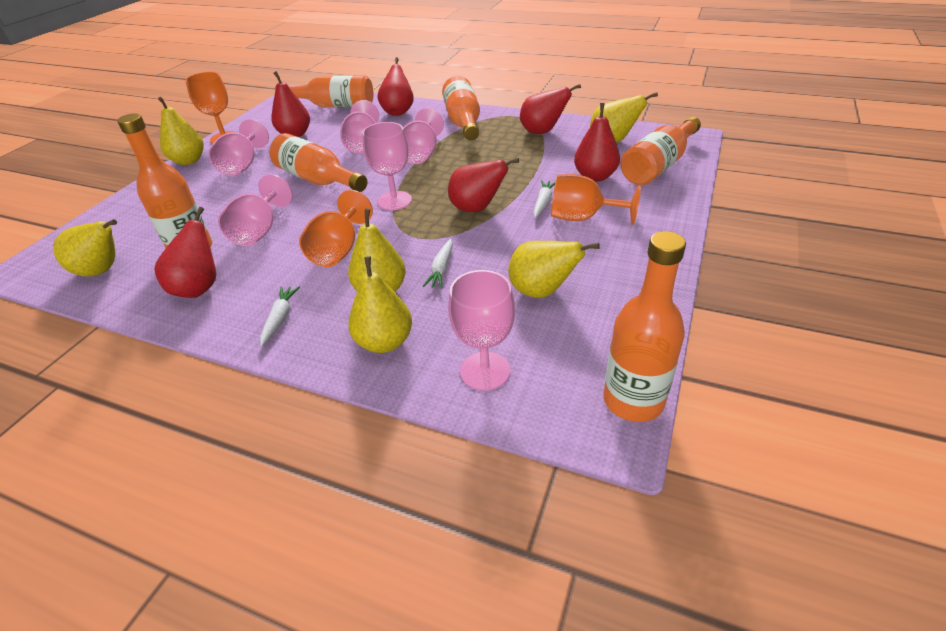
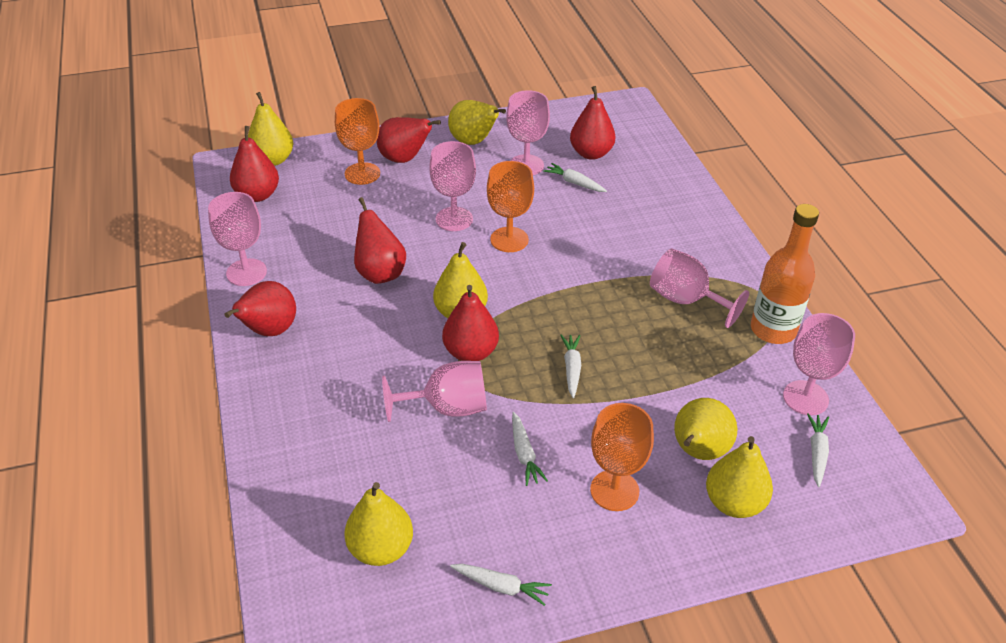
orange bottle: [117,113,212,248] [270,133,368,192] [289,75,373,108] [442,76,480,140] [603,231,686,422] [621,117,701,185] = 6 -> [751,204,819,344] = 1
white carrot: [260,286,300,346] [423,239,453,288] [533,180,555,218] = 3 -> [450,564,552,606] [512,412,548,486] [543,163,607,192] [560,334,581,398] [807,413,829,487] = 5

